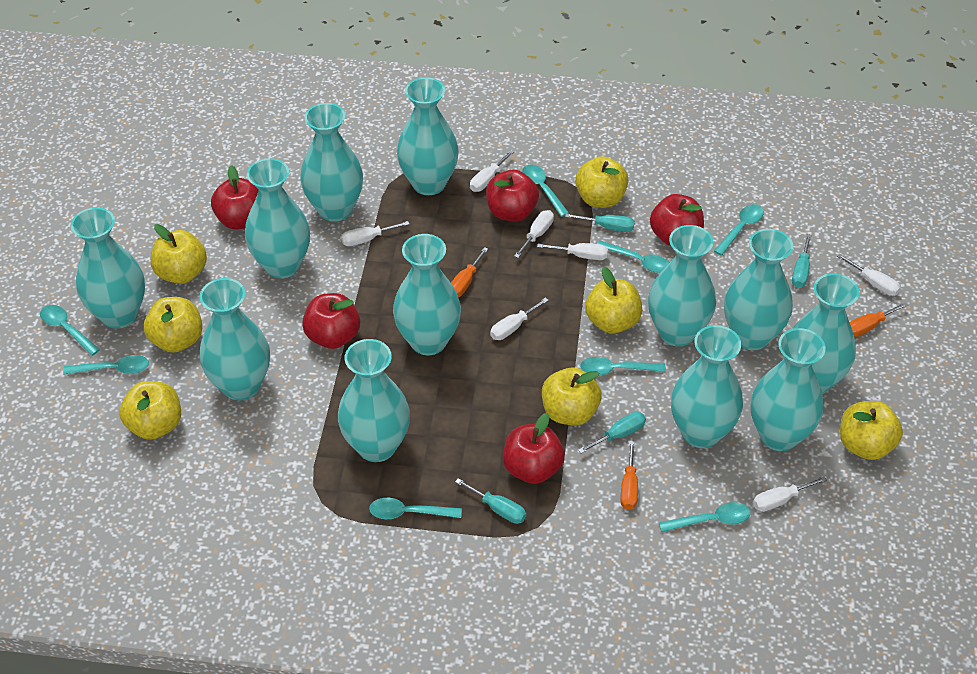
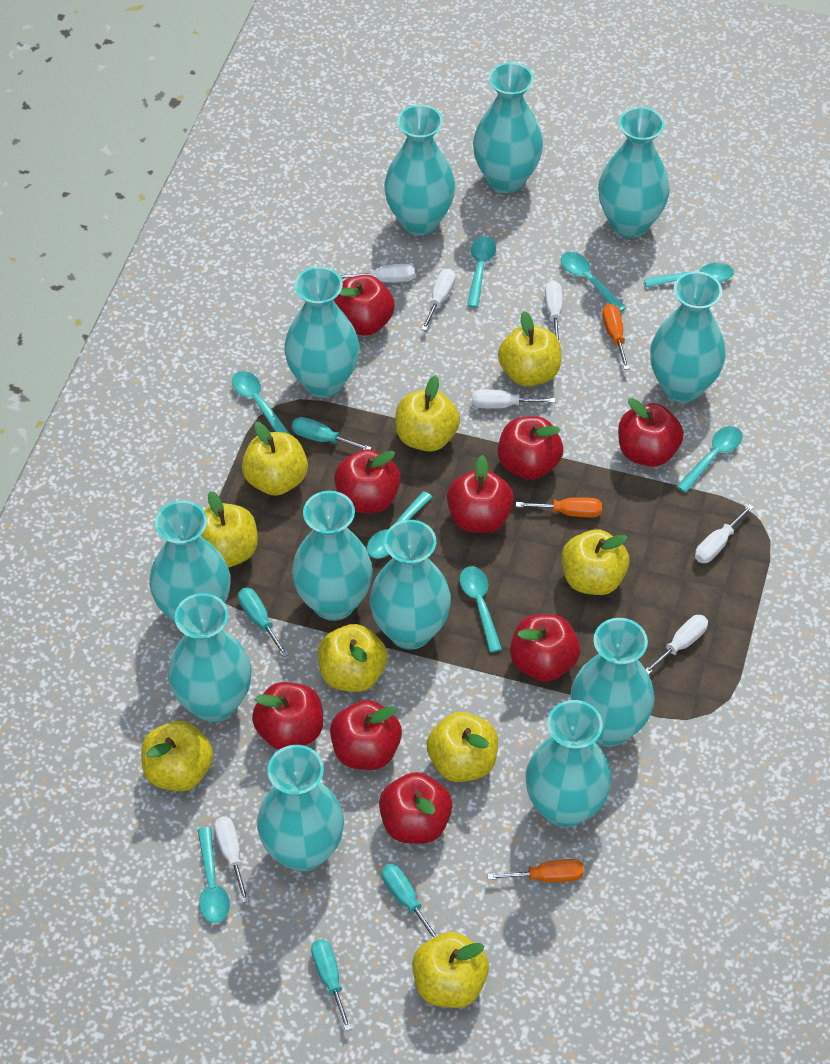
red apple: [211,165,259,230] [302,293,360,349] [486,170,539,221] [503,413,565,484] [650,194,704,246] = 5 -> [252,682,323,750] [330,700,402,770] [334,275,395,336] [334,449,401,513] [379,772,452,844] [447,455,514,533] [498,416,563,480] [510,614,580,682] [618,398,684,467] = 9
yellow apple: [119,381,181,440] [144,297,202,353] [151,224,207,284] [542,367,602,426] [575,156,628,208] [585,267,642,333] [840,401,903,460] = 7 -> [141,721,213,791] [200,491,258,568] [242,422,308,496] [318,624,387,692] [396,375,460,452] [412,932,489,1008] [426,712,498,782] [498,311,561,386] [562,529,629,595] = 9

